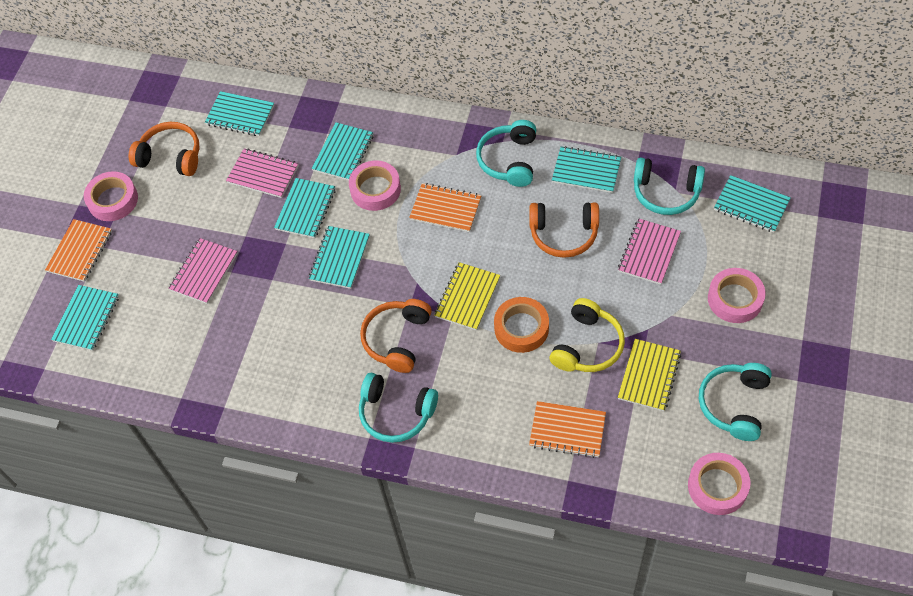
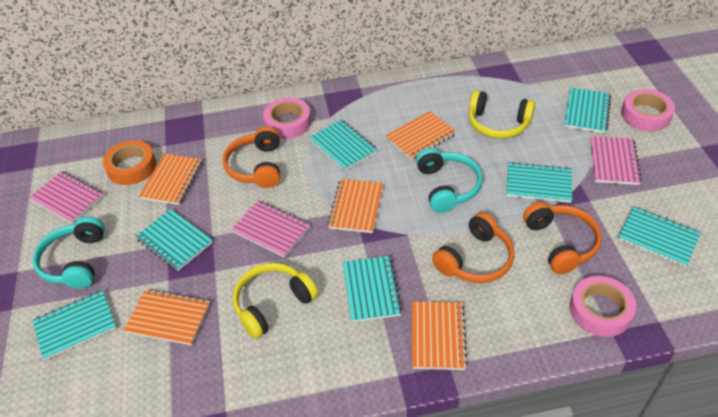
orange notebook: [45,219,112,282] [409,183,482,232] [529,401,606,458] = 3 -> [124,289,210,345] [139,154,202,205] [328,179,383,233] [386,111,457,160] [412,301,468,370] = 5
pink tape: [84,171,138,221] [349,160,401,211] [688,453,750,515] [708,268,766,323] = 4 -> [263,97,311,139] [570,276,636,337] [621,89,675,131] = 3
turquoise headphones: [359,373,438,443] [476,120,536,187] [634,158,705,215] [699,363,772,441] = 4 -> [33,217,105,289] [416,148,483,213] = 2
yellow headphones: [550,298,625,372] = 1 -> [233,263,318,339] [469,90,535,139] = 2
yellow notebook: [434,262,500,331] [618,339,681,411] = 2 -> none = 0

